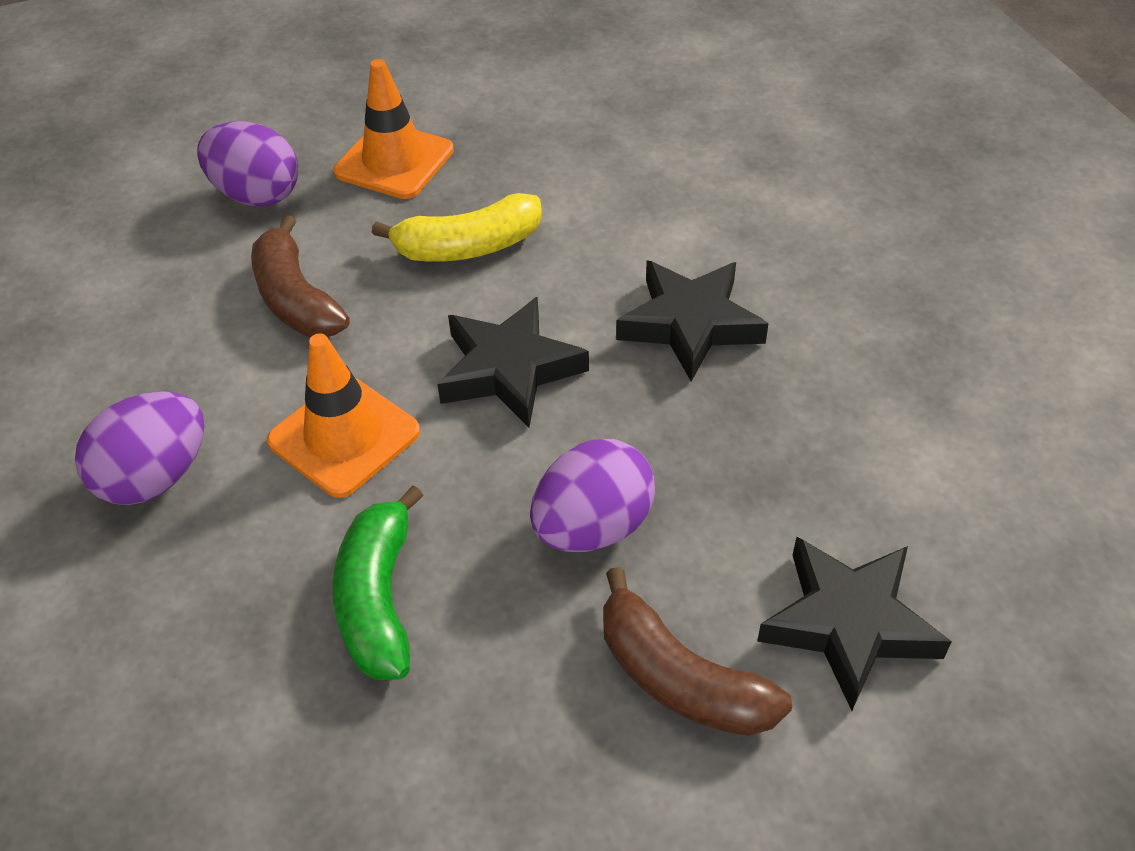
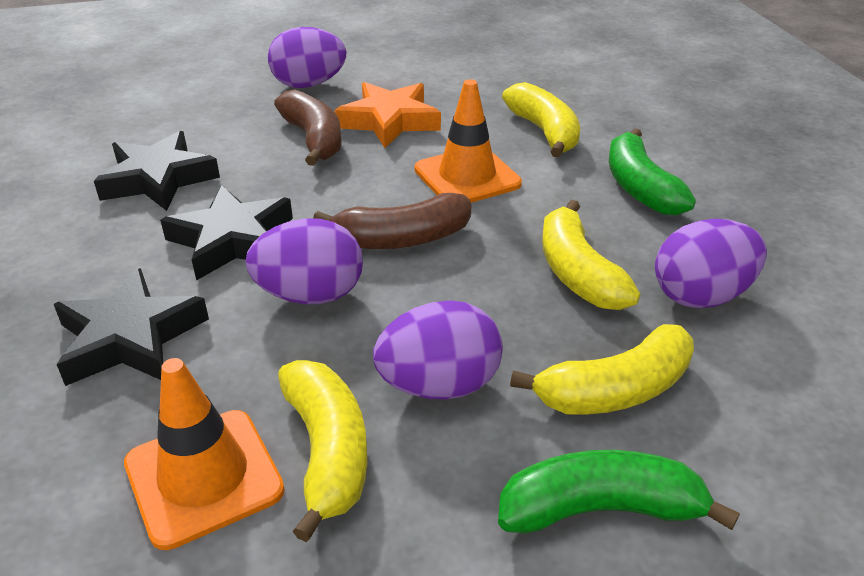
green banana: [332,485,424,680] = 1 -> [498,450,740,534] [609,128,696,215] = 2
orange star: none = 0 -> [335,82,441,148] = 1
purple egg: [75,391,204,505] [197,121,299,207] [530,439,655,552] = 3 -> [245,218,363,304] [268,27,346,88] [373,300,503,400] [655,219,767,308] = 4
yellow banana: [372,193,542,262] = 1 -> [278,360,367,542] [502,82,580,158] [510,324,694,415] [542,200,640,310] = 4

